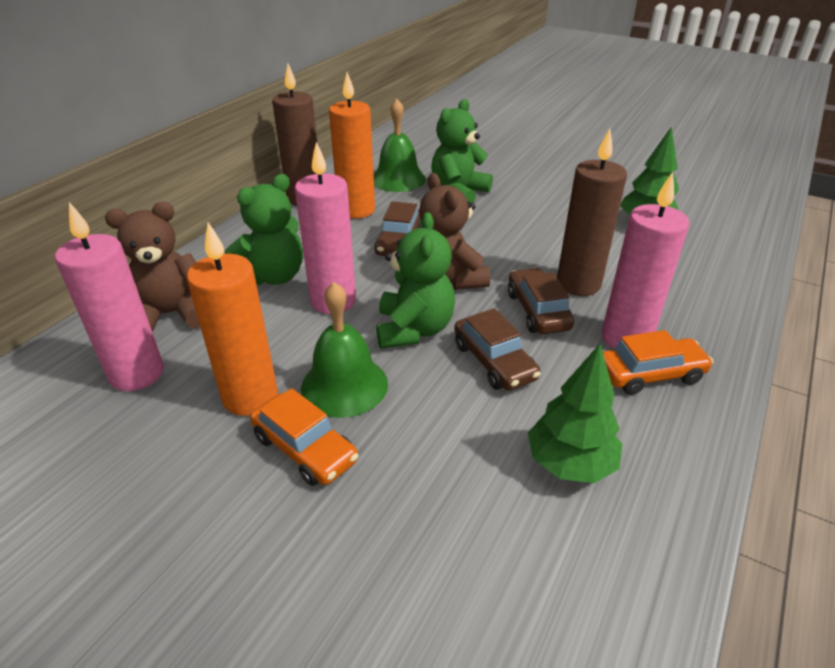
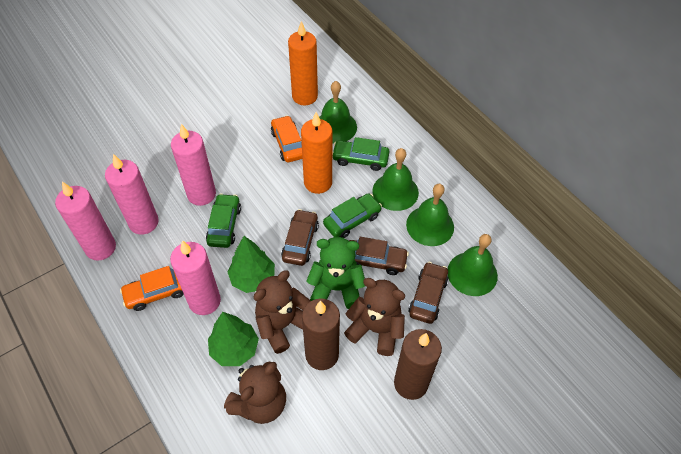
brown teddy bear: [105,202,200,332] [419,173,490,290] = 2 -> [224,362,286,424] [254,270,310,354] [344,278,405,356] = 3
green bell: [301,282,388,418] [374,98,426,192] = 2 -> [319,81,357,143] [372,148,419,211] [406,184,454,246] [448,234,498,296] = 4
green car: none = 0 -> [206,193,241,248] [323,193,382,238] [332,137,390,171] = 3
green teddy bear: [225,174,303,285] [376,212,455,349] [431,99,493,203] = 3 -> [306,237,365,309] = 1
pink candle: [55,202,164,391] [295,142,356,314] [601,172,689,349] = 3 -> [55,182,116,260] [105,154,159,235] [170,240,221,315] [171,124,216,206] = 4

